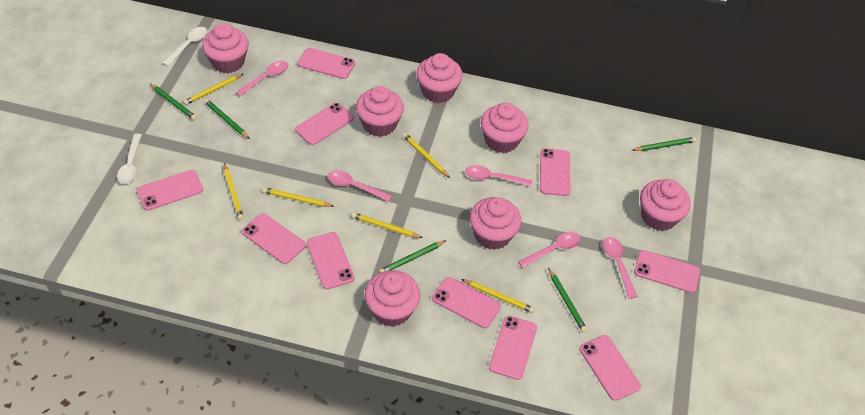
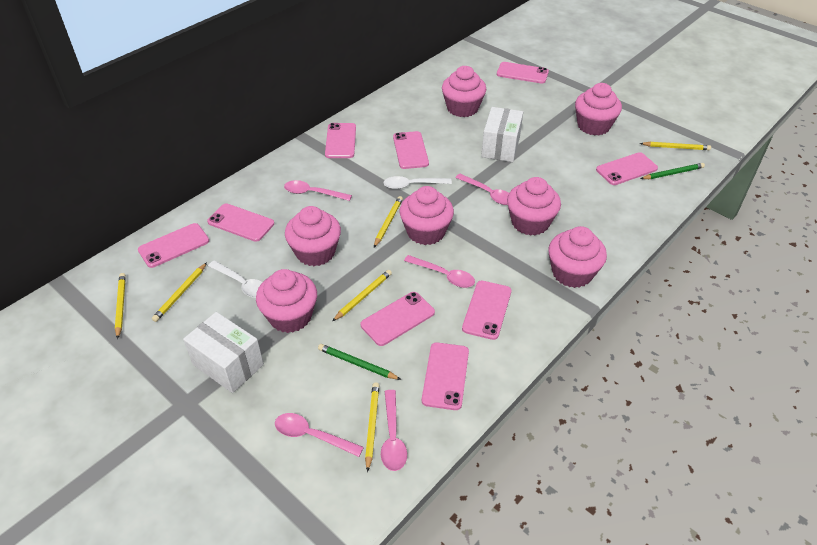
green pencil: [150,84,197,120] [204,99,250,139] [379,240,446,273] [548,268,587,332] [632,137,696,151] = 5 -> [318,344,401,380] [640,163,705,179] = 2
pink phone: [137,170,203,211] [242,213,306,264] [295,103,354,145] [298,47,355,79] [306,232,355,289] [432,277,501,328] [489,316,537,380] [540,148,570,196] [579,335,641,401] [634,250,700,293] = 10 -> [138,223,209,268] [207,203,274,242] [325,123,356,158] [361,292,435,346] [393,131,429,169] [422,342,469,410] [462,281,511,340] [497,62,549,84] [596,152,658,185] = 9
white box: none = 0 -> [183,312,264,393] [481,107,523,162] = 2

